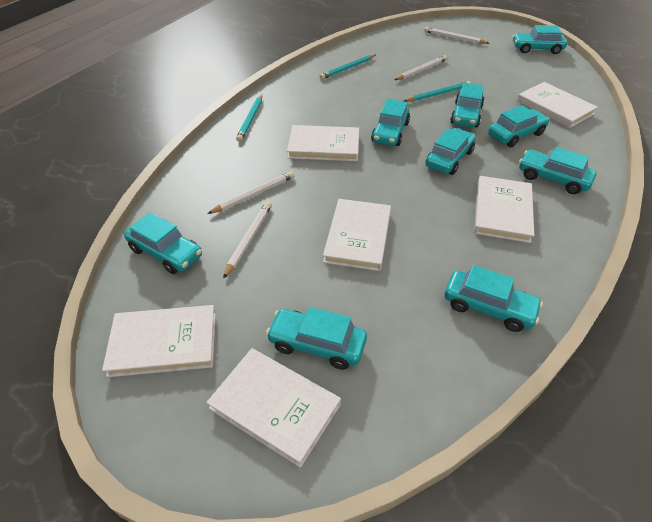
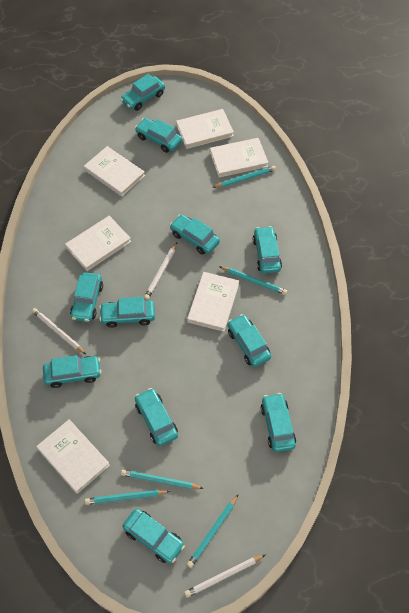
turquoise car: [124,212,202,274] [266,307,367,370] [371,99,410,146] [426,128,476,175] [445,265,543,332] [450,83,484,128] [488,105,550,147] [513,25,567,54] [519,147,596,194] = 9 -> [43,355,101,388] [70,272,103,322] [99,297,155,328] [120,74,165,111] [122,509,185,564] [135,118,182,153] [135,388,178,446] [170,214,220,255] [228,314,271,367] [253,226,282,274] [261,393,296,452] = 11
turquoise pencil: [236,95,262,142] [320,54,375,79] [404,81,471,102] = 3 -> [85,490,170,505] [121,470,204,489] [187,494,239,568] [213,166,276,188] [219,266,287,295] = 5
white pencil: [207,171,295,214] [223,202,272,279] [395,55,447,80] [424,27,489,44] = 4 -> [32,308,86,354] [144,243,177,300] [184,555,265,598] = 3

